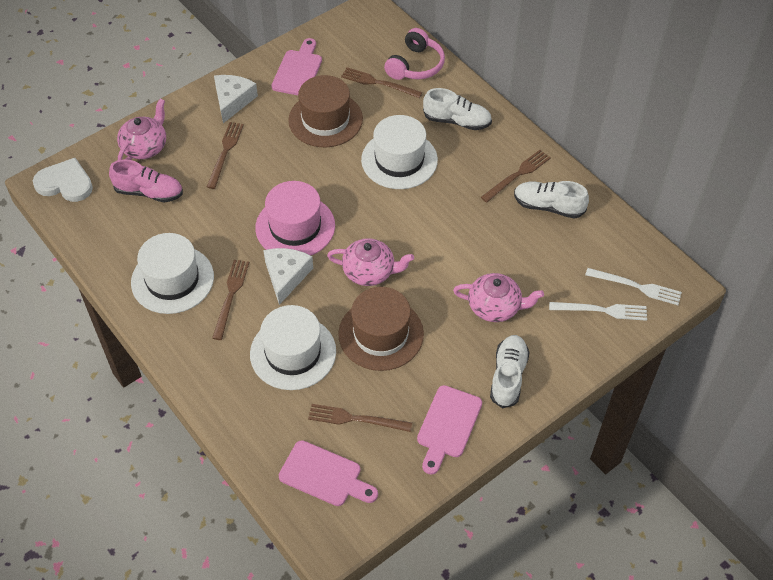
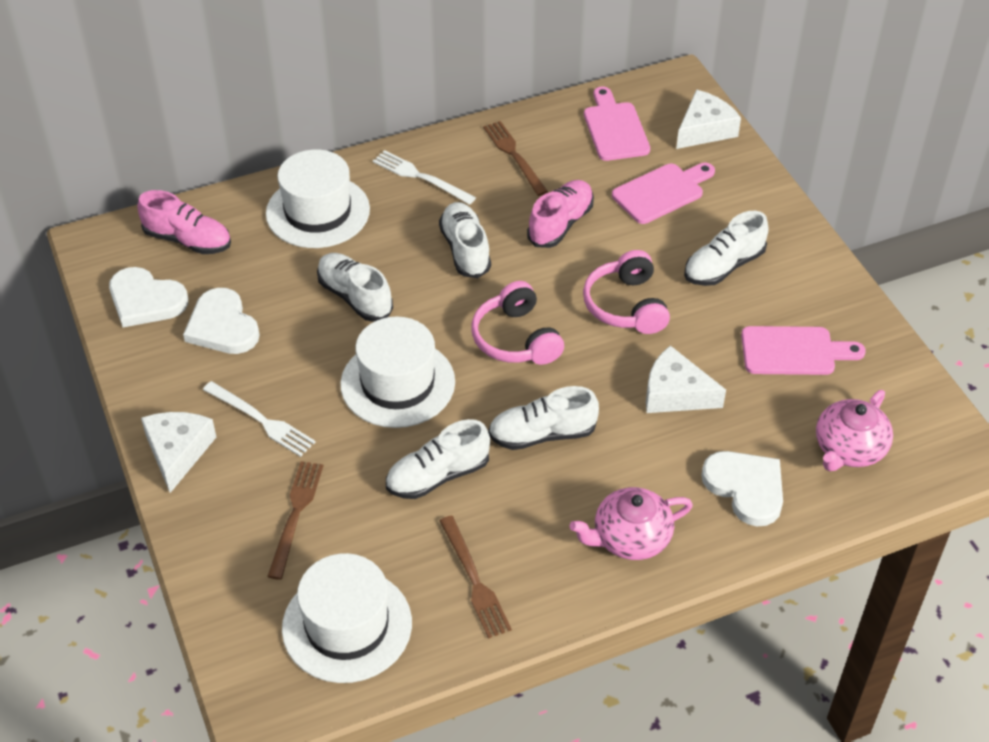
brown fork: [207,122,244,189] [212,260,249,340] [308,404,412,432] [341,67,422,98] [481,150,551,203] = 5 -> [267,461,323,580] [439,515,512,639] [483,121,548,196] = 3
brown hat: [288,75,363,147] [338,287,424,371] = 2 -> none = 0
pink hat: [255,181,335,256] = 1 -> none = 0
pink headphones: [384,28,445,80] = 1 -> [471,281,564,365] [583,250,670,334] = 2
pink shoe: [109,159,183,203] = 1 -> [137,190,231,254] [527,180,594,248] = 2
pink teapot: [117,99,166,160] [327,238,414,286] [453,273,544,322] = 3 -> [570,487,693,560] [816,390,893,471] = 2
white cheese: [214,75,258,123] [263,248,313,305] = 2 -> [141,412,216,493] [646,346,726,413] [676,90,741,149] = 3
white heart: [33,158,93,202] = 1 -> [109,267,188,327] [183,288,260,354] [701,451,783,526] = 3
white shoe: [423,88,492,130] [490,335,530,408] [514,181,589,219] = 3 -> [317,253,393,322] [386,419,490,499] [439,202,491,278] [488,386,599,450] [684,211,769,286] = 5

